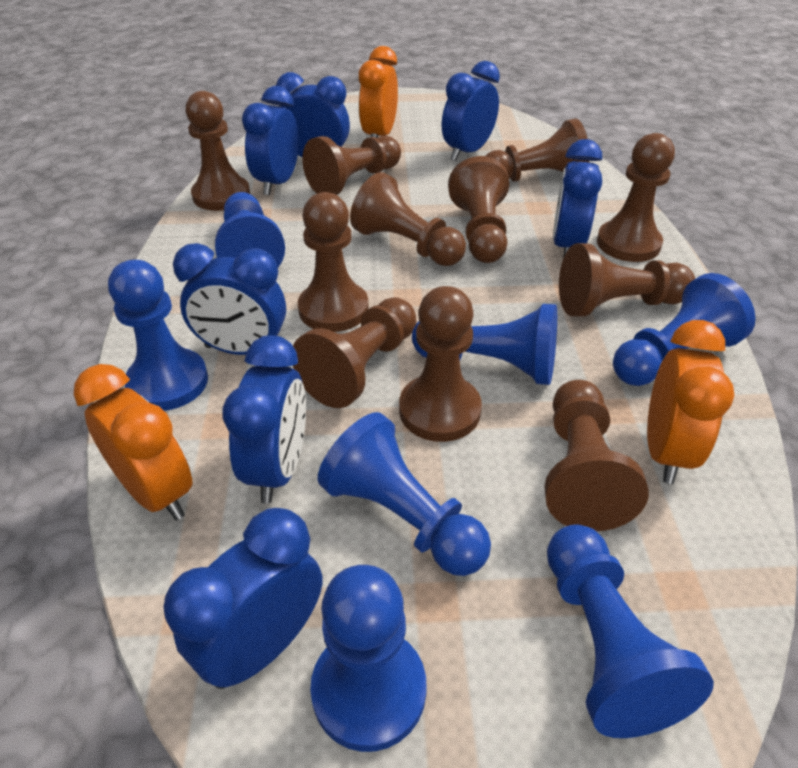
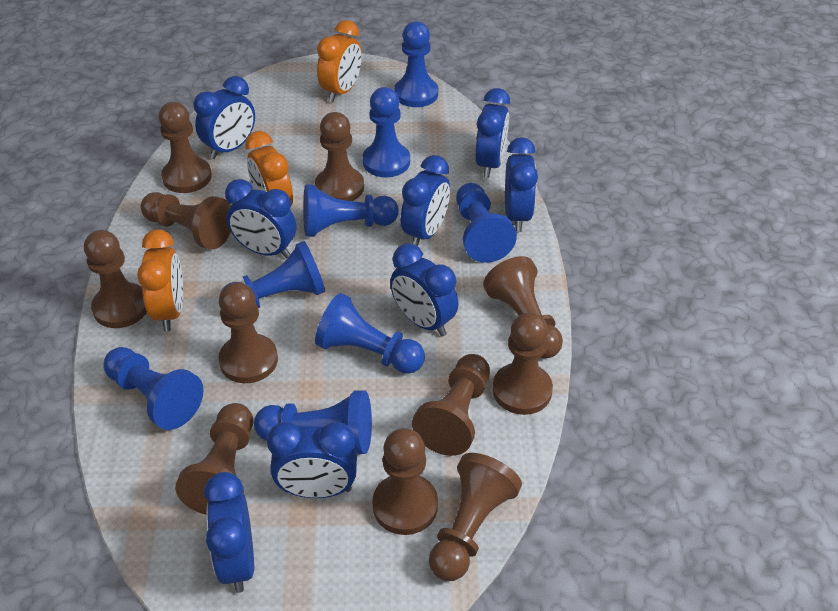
blue clock: [163,508,323,689] [173,243,286,355] [222,335,306,504] [242,86,299,195] [276,72,350,157] [442,61,500,161] [553,139,602,259] = 7 -> [194,76,255,159] [204,472,254,593] [225,179,296,258] [267,422,357,498] [390,244,458,336] [401,155,450,247] [475,88,510,178] [505,137,538,232] = 8
blue pawn: [108,260,208,411] [215,192,285,267] [310,565,427,752] [318,412,491,576] [412,304,557,385] [547,524,714,738] [613,273,756,386] = 7 -> [103,347,203,430] [220,241,325,308] [254,390,372,454] [303,185,399,237] [315,293,425,374] [362,87,410,177] [394,21,438,107] [456,183,517,263] = 8

